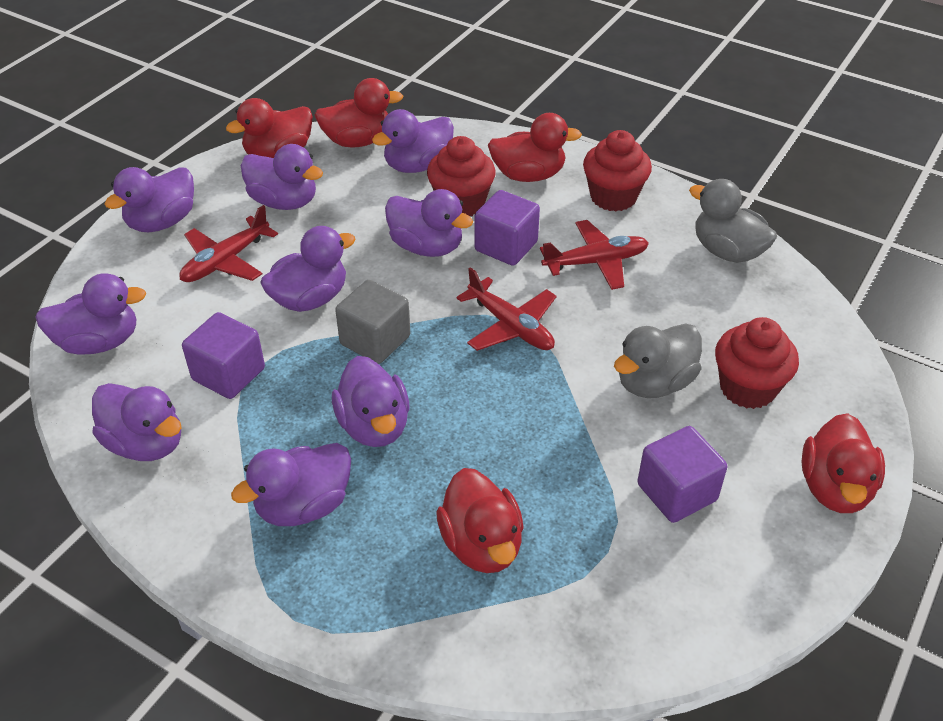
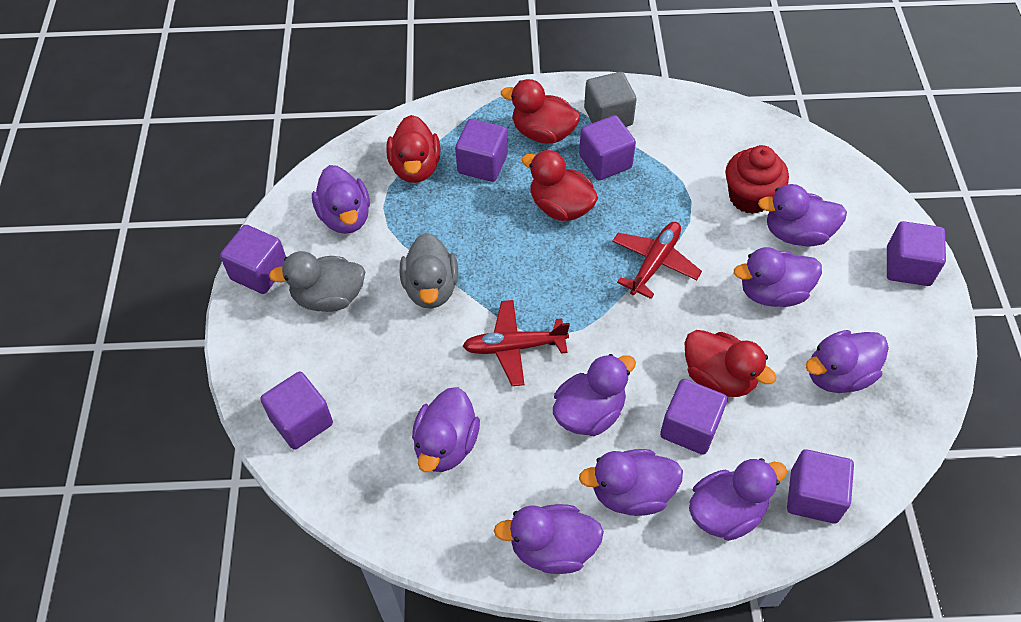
purple cube: [182,312,265,399] [474,190,540,266] [637,426,727,523] = 3 -> [220,225,286,294] [260,372,333,450] [455,119,508,182] [579,115,636,180] [660,379,728,455] [787,449,854,523] [887,221,946,286] = 7
red cupcake: [427,136,496,216] [583,130,652,211] [715,317,799,409] = 3 -> [725,145,789,214] = 1
red duck: [226,98,313,158] [315,78,403,148] [436,468,524,573] [488,113,582,182] [802,413,885,513] = 5 -> [386,115,440,183] [501,79,580,144] [522,150,598,221] [685,330,777,397] = 4
red plane: [179,205,278,282] [456,267,557,351] [540,220,649,290] = 3 -> [463,300,570,386] [613,222,702,299] = 2

